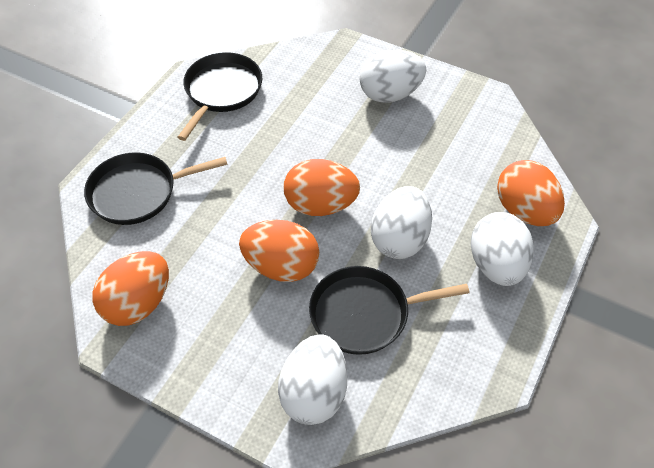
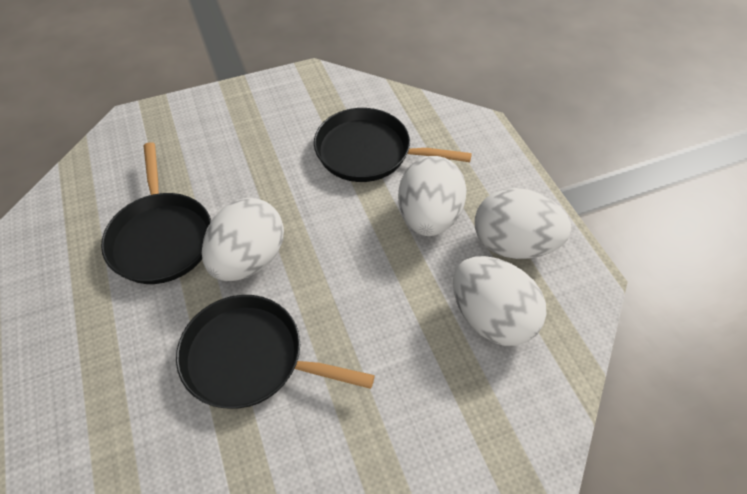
orange egg: [92,251,169,326] [239,220,319,282] [284,159,360,216] [497,160,565,226] = 4 -> none = 0

